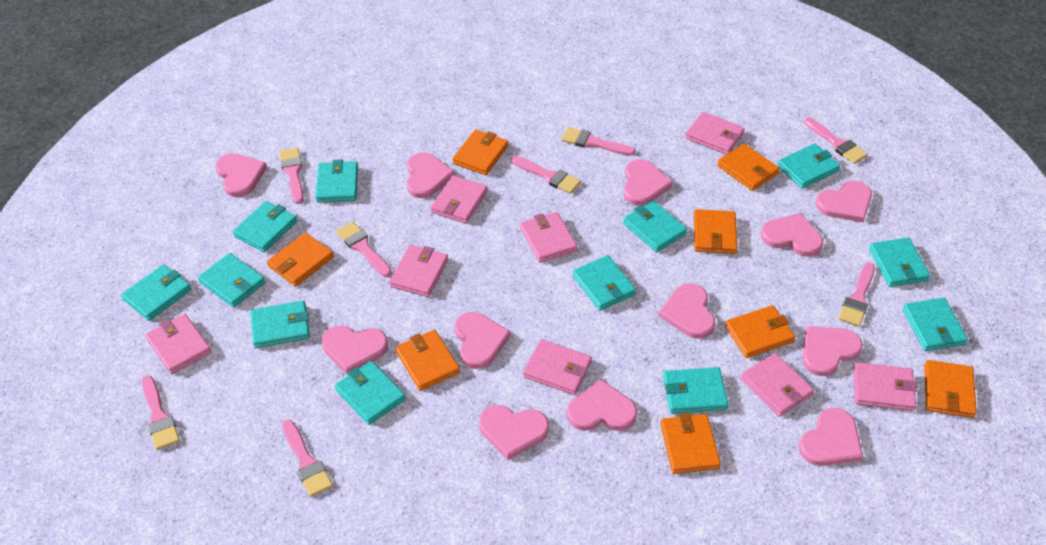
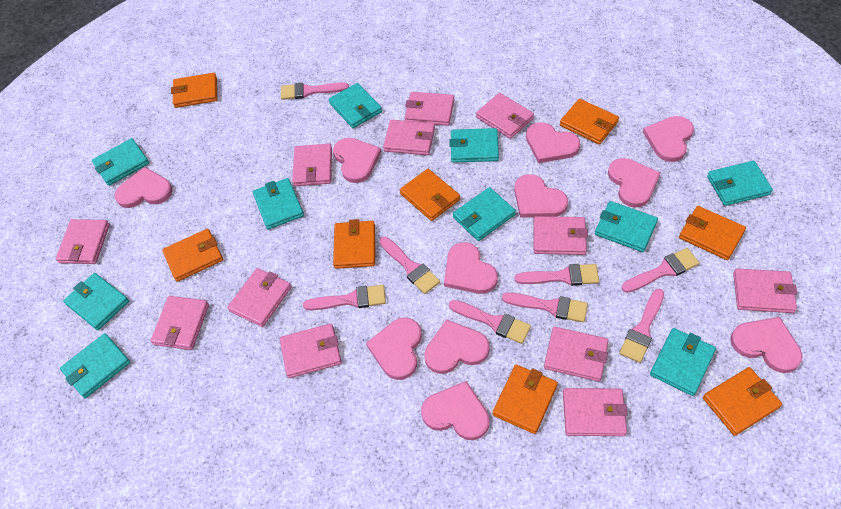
pink heart: [216,153,267,197] [321,325,388,374] [406,152,455,198] [455,312,511,369] [479,405,549,460] [567,379,637,431] [623,159,673,206] [658,283,715,339] [761,213,823,257] [799,408,863,466] [802,326,863,376] [816,181,872,222] = 12 -> [114,167,173,208] [333,138,381,183] [366,317,422,380] [421,381,489,440] [424,319,490,374] [444,242,498,294] [514,174,568,218] [526,122,580,163] [608,158,660,208] [643,116,694,162] [730,317,803,373] = 11
pink wallet: [145,314,212,374] [389,245,448,297] [431,175,488,224] [520,212,577,263] [523,339,592,395] [686,112,745,154] [741,353,814,417] [853,362,917,411] = 8 -> [56,219,110,264] [150,296,209,350] [227,268,291,327] [280,323,342,378] [292,144,332,186] [383,120,435,155] [404,92,454,126] [476,93,534,139] [533,216,588,255] [544,327,608,382] [563,388,628,436] [733,269,797,313] = 12
turquoise wallet: [121,264,191,321] [198,253,265,308] [233,201,297,252] [250,301,310,348] [315,160,358,203] [335,361,406,425] [572,255,636,311] [623,201,687,252] [663,367,728,414] [777,143,840,189] [869,238,930,287] [903,298,968,351] = 12 -> [60,333,130,398] [63,273,129,330] [92,138,149,186] [253,178,304,229] [329,83,382,128] [449,128,499,163] [453,187,516,241] [595,201,658,252] [650,328,716,396] [707,161,773,206] = 10

